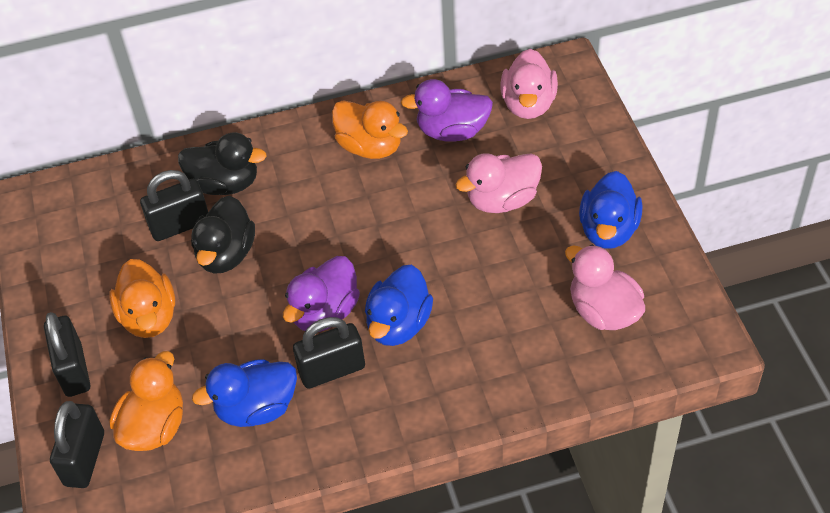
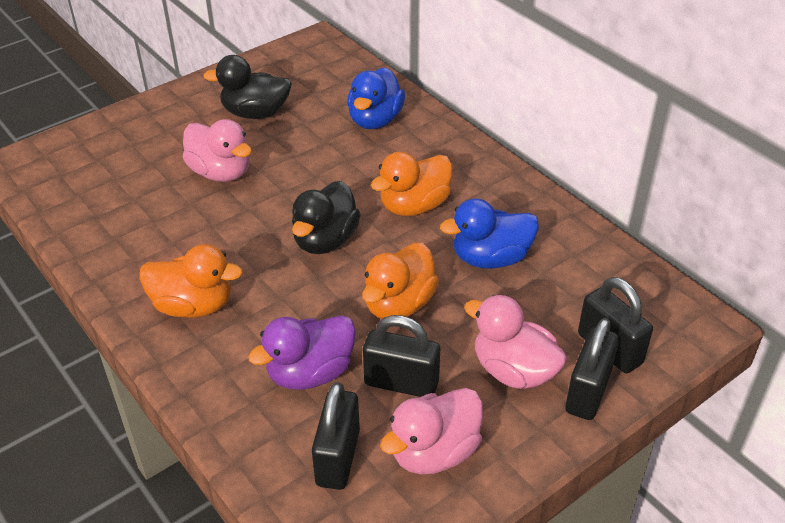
blue duck: [192,359,297,427] [365,264,433,346] [579,171,643,249] = 3 -> [347,67,405,129] [440,198,539,269] = 2
purple duck: [283,256,360,332] [401,79,493,141] = 2 -> [248,315,356,390] = 1

